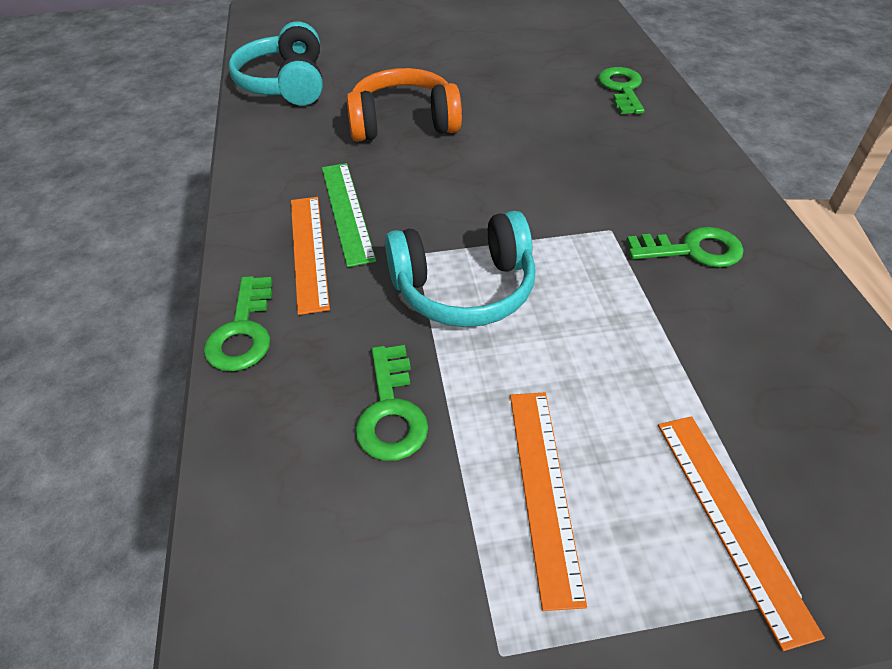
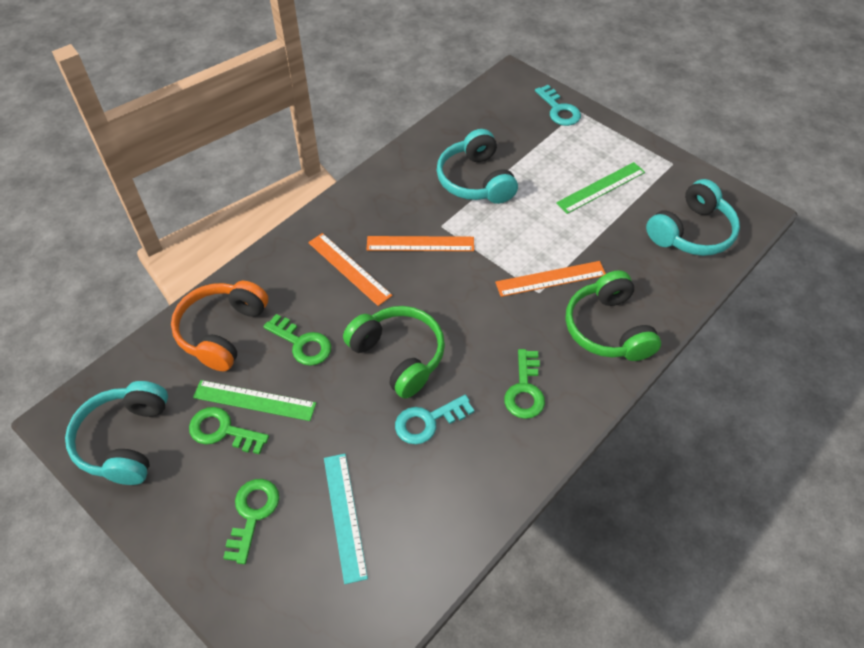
green headphones: none = 0 -> [343,306,445,398] [565,270,661,361] = 2
green ruler: [322,163,376,267] = 1 -> [193,380,316,421] [556,162,645,214] = 2
turquoise headphones: [229,21,323,106] [385,211,536,327] = 2 -> [65,381,168,485] [437,129,518,204] [646,179,740,256] = 3
turquoise key: none = 0 -> [395,395,475,444] [535,85,581,126] = 2
turquoise ruler: none = 0 -> [324,454,368,584] = 1

